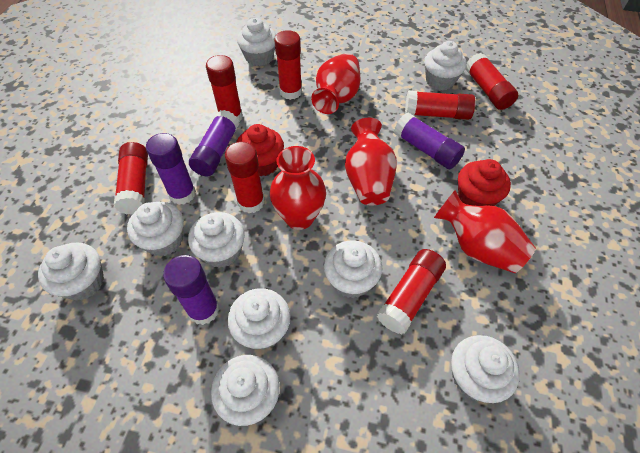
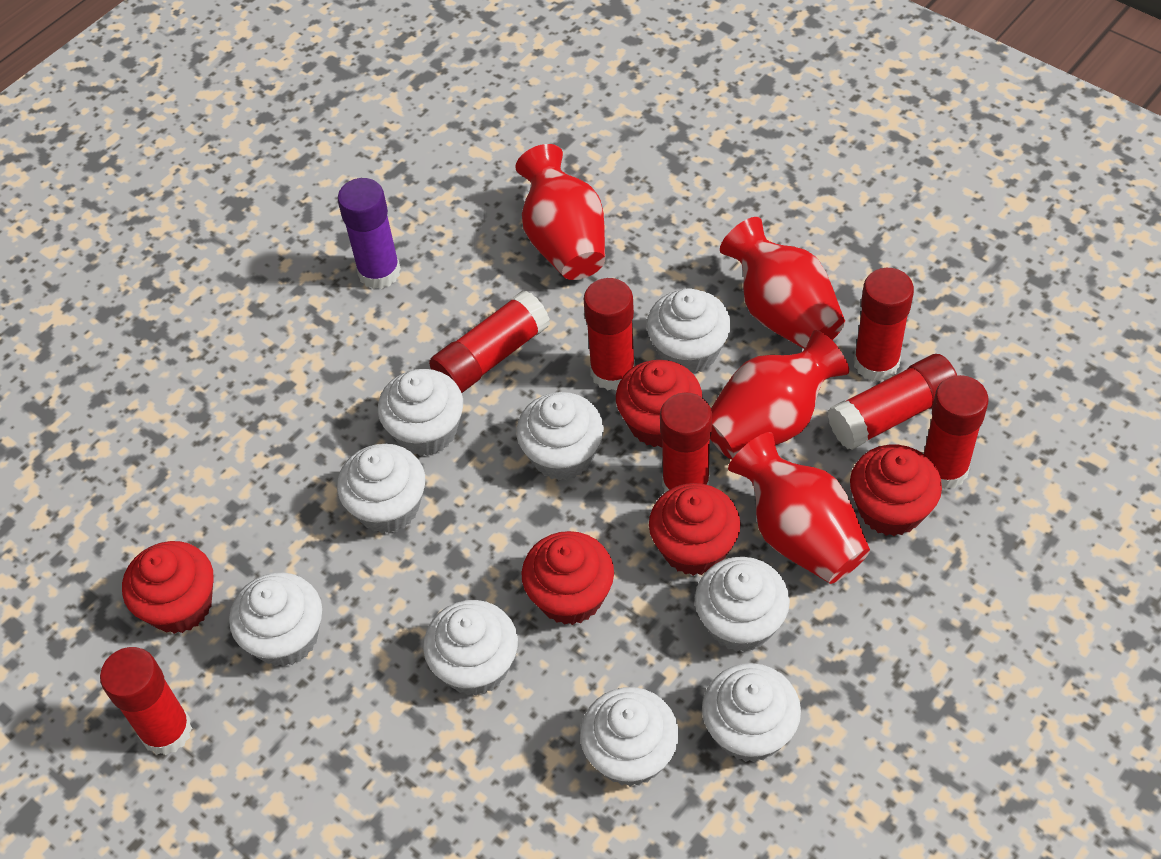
purple glue stick: [146,133,196,205] [163,255,220,325] [189,110,239,176] [394,113,465,169] = 4 -> [337,178,401,289] = 1
red cupcake: [236,124,284,176] [458,159,511,206] = 2 -> [122,541,214,634] [521,531,614,625] [616,360,702,448] [649,483,741,576] [850,445,942,536] = 5

